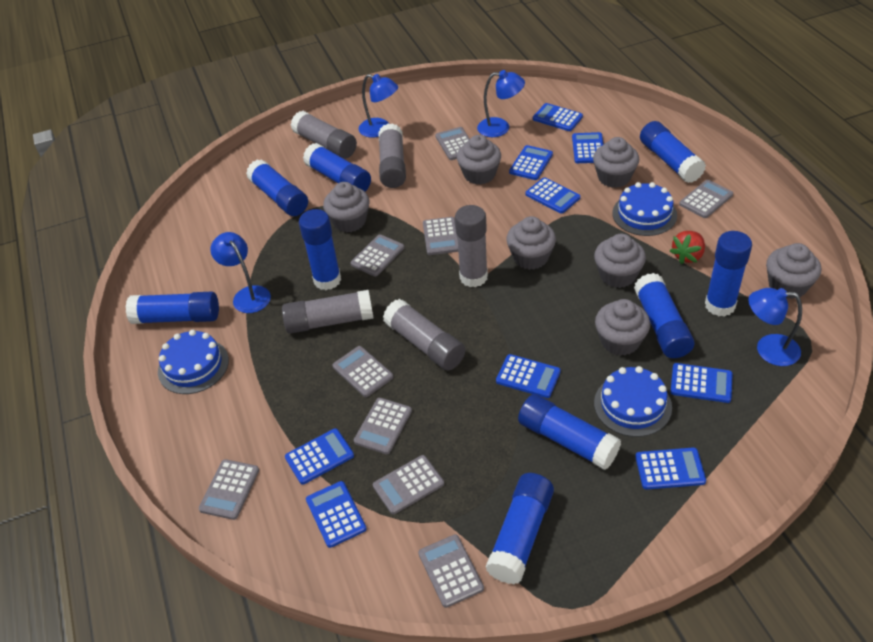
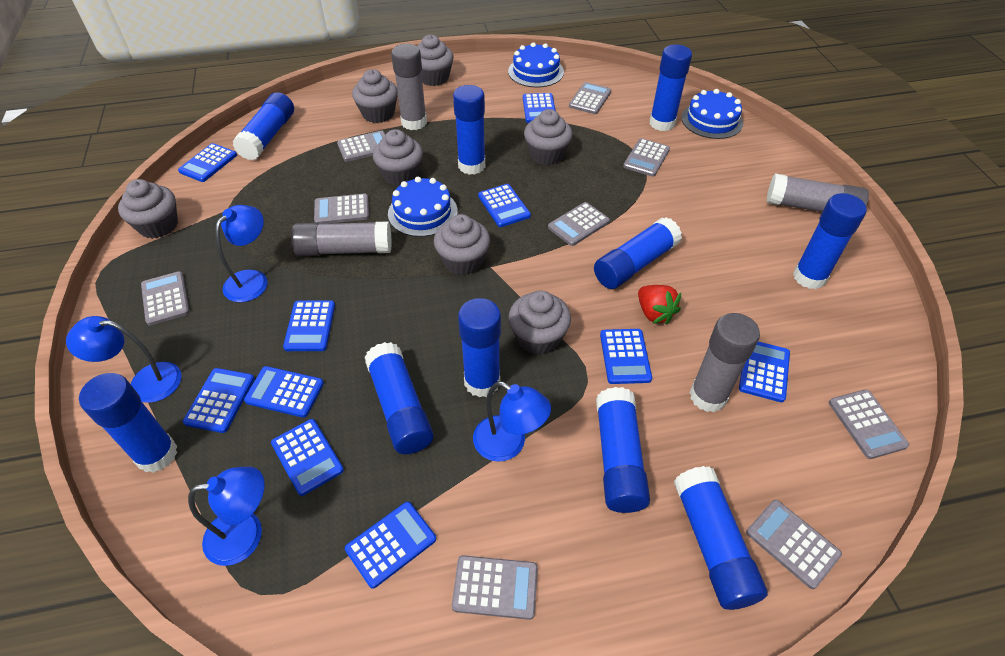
blue calculator: [285,428,354,485] [306,481,367,548] [496,354,561,398] [509,145,553,180] [525,177,580,214] [533,103,583,131] [572,132,604,163] [635,447,706,490] [670,363,733,403] = 9 -> [178,143,237,182] [183,368,255,433] [244,366,324,418] [271,419,344,496] [283,300,335,351] [345,502,436,589] [478,184,531,227] [523,93,556,123] [600,329,652,384] [739,341,790,402] = 10
blue glue stick: [125,292,219,324] [246,159,308,216] [299,209,341,290] [303,143,371,191] [485,473,554,584] [518,394,621,470] [634,273,695,358] [640,121,706,183] [705,231,752,317] = 9 -> [79,373,178,473] [233,92,294,160] [365,342,434,454] [453,85,485,175] [458,298,501,397] [594,217,682,289] [596,387,650,513] [649,44,692,131] [674,466,768,610] [793,193,867,289] = 10
grey glue stick: [282,290,373,334] [291,111,357,159] [378,123,406,188] [383,299,465,370] [455,205,488,287] = 5 -> [291,221,392,256] [391,44,427,130] [689,313,760,412] [767,173,869,212] = 4

